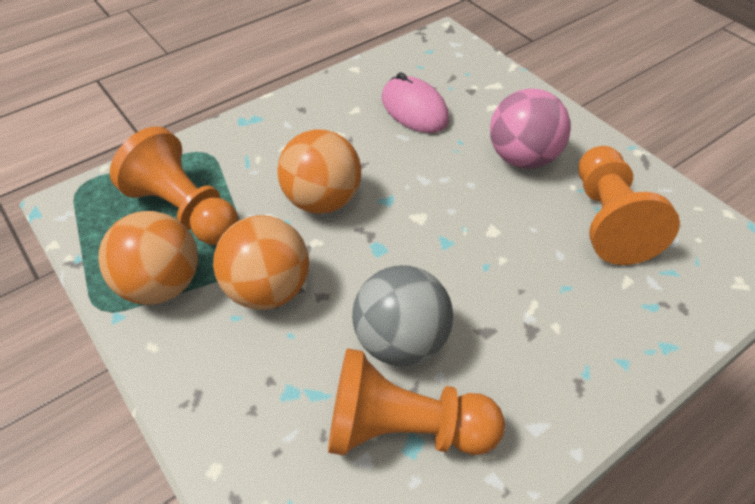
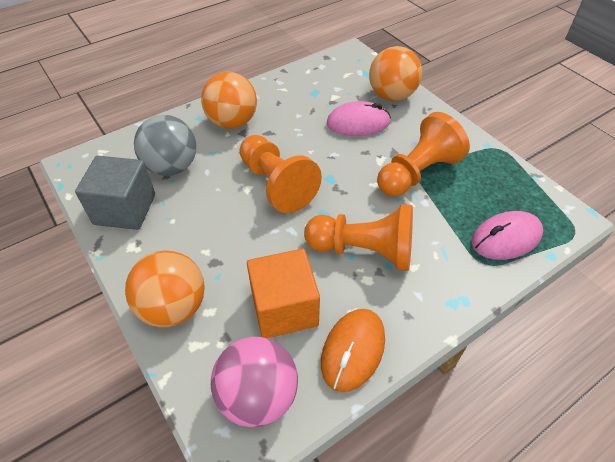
grey cube: none = 0 -> [75,156,155,230] = 1
orange cube: none = 0 -> [247,249,320,338] = 1
orange mouse: none = 0 -> [321,309,385,392] = 1
pink mouse: [382,72,449,133] = 1 -> [327,101,391,136] [472,211,543,260] = 2

